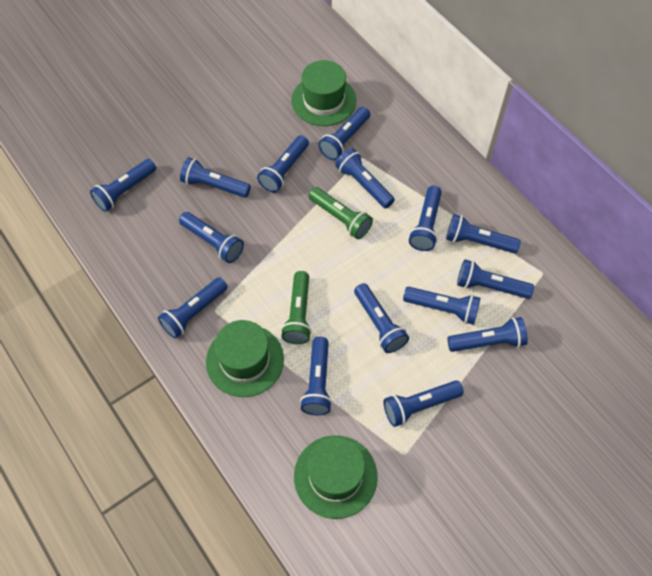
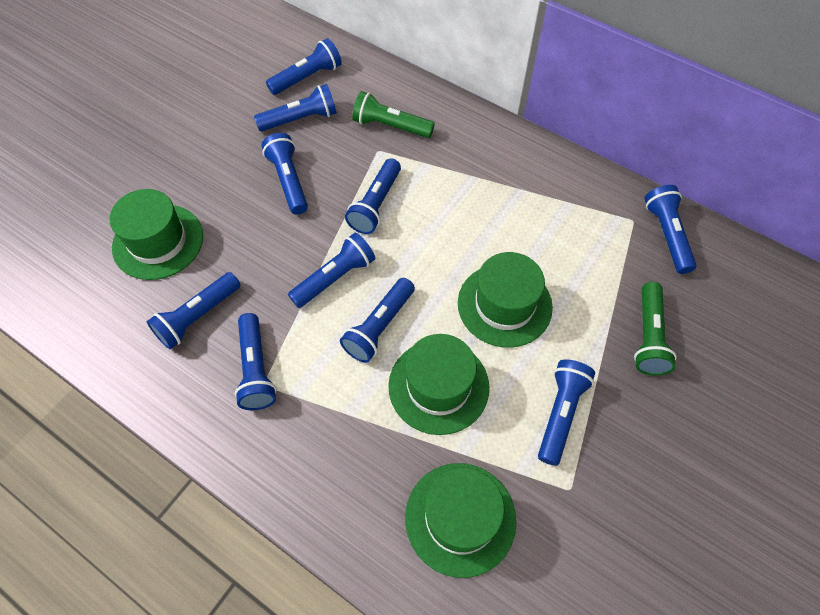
blue flashlight: [90,159,156,212] [158,277,228,339] [179,212,244,263] [180,157,251,198] [257,135,309,193] [300,337,332,415] [318,107,370,160] [336,148,395,209] [354,283,409,353] [383,380,464,427] [403,287,480,325] [409,186,442,251] [446,214,521,253] [447,317,528,352] [457,260,534,299] = 15 -> [147,272,240,349] [235,313,277,410] [254,84,337,131] [262,133,308,215] [266,38,342,95] [288,233,376,308] [340,278,415,363] [345,158,401,234] [538,360,595,466] [645,185,697,274] = 10
green hat: [206,320,284,397] [291,60,356,126] [294,435,378,519] = 3 -> [110,189,203,280] [388,334,489,435] [405,463,516,578] [458,252,553,348] = 4

